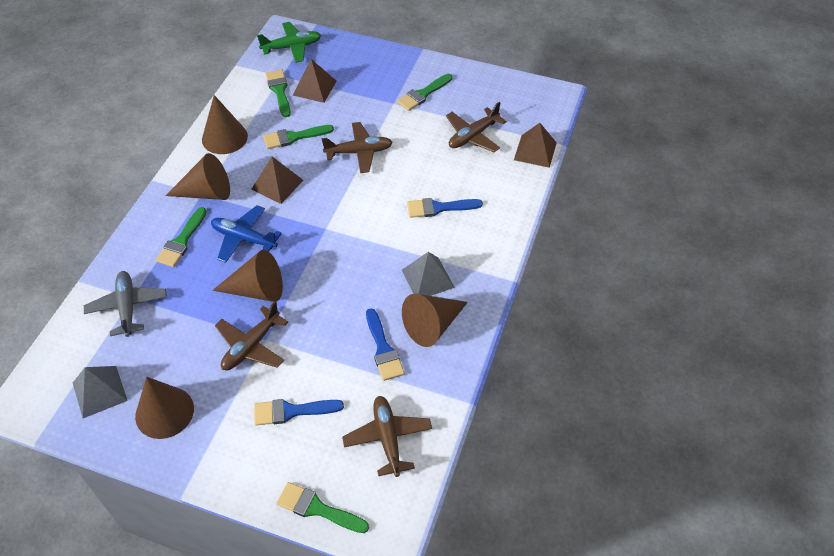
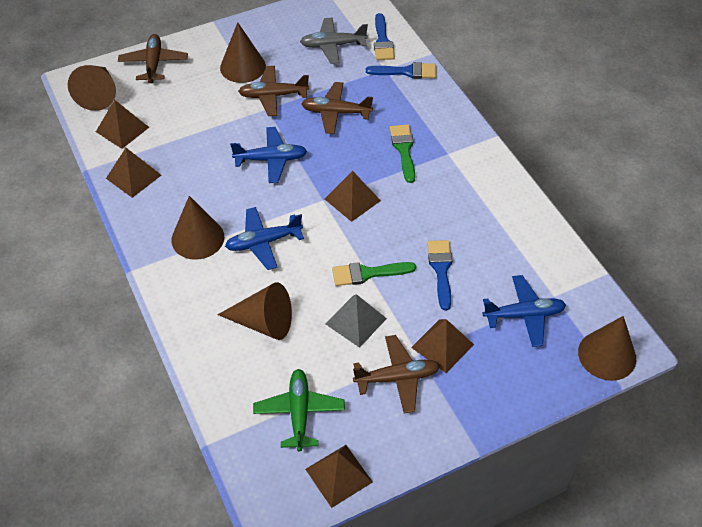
blue plane: [211,205,282,263] = 1 -> [225,207,304,270] [230,127,307,183] [483,275,566,347] = 3
brown pyramid: [251,157,303,204] [293,59,337,103] [514,123,557,168] = 3 -> [96,100,149,149] [106,148,161,198] [305,445,373,508] [325,171,381,222] [411,319,474,373] = 5
green brush: [156,207,207,267] [263,125,334,149] [266,69,291,117] [276,482,369,533] [397,74,452,111] = 5 -> [332,262,416,286] [390,124,415,183] = 2
grey pyramid: [73,366,128,418] [402,252,455,296] = 2 -> [326,294,387,348] = 1

